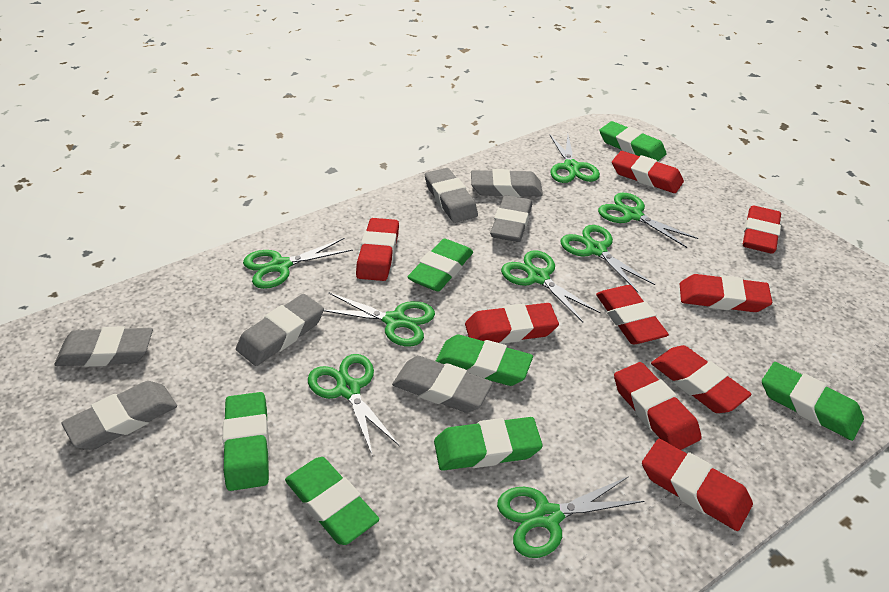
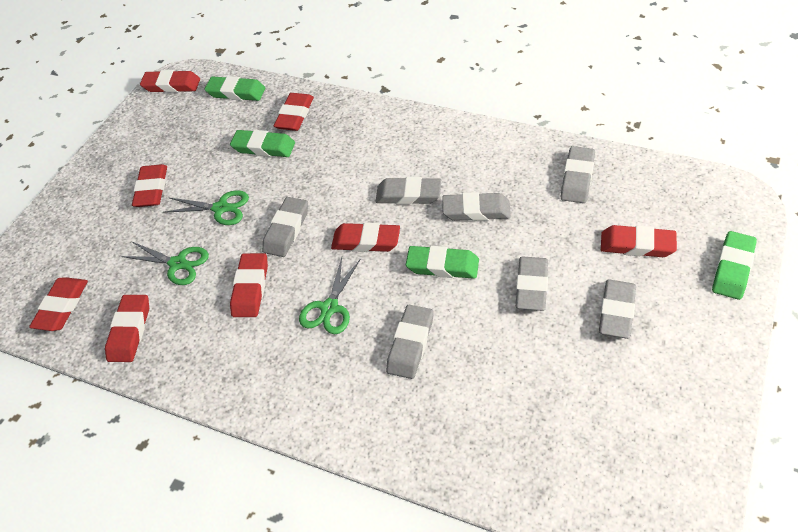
green eraser: [223,392,270,491] [285,457,379,545] [407,239,473,292] [434,417,543,471] [436,335,533,386] [599,121,667,162] [762,362,864,441] = 7 -> [205,76,265,101] [230,130,295,157] [406,246,479,279] [712,231,757,300] = 4
green scissors: [243,238,353,289] [308,354,400,457] [324,292,435,346] [497,476,644,558] [501,250,601,322] [549,134,600,183] [561,225,655,292] [598,193,698,248] = 8 -> [121,241,209,285] [163,190,249,225] [299,257,361,334] = 3
red eraser: [356,218,399,281] [465,303,559,344] [596,285,669,344] [612,151,684,193] [614,362,702,450] [642,439,753,531] [651,345,752,413] [680,274,772,312] [743,206,781,254] = 9 -> [29,277,88,331] [105,295,149,362] [132,164,167,207] [140,70,200,93] [230,253,268,317] [273,93,314,131] [331,222,400,252] [601,225,677,257] = 8

